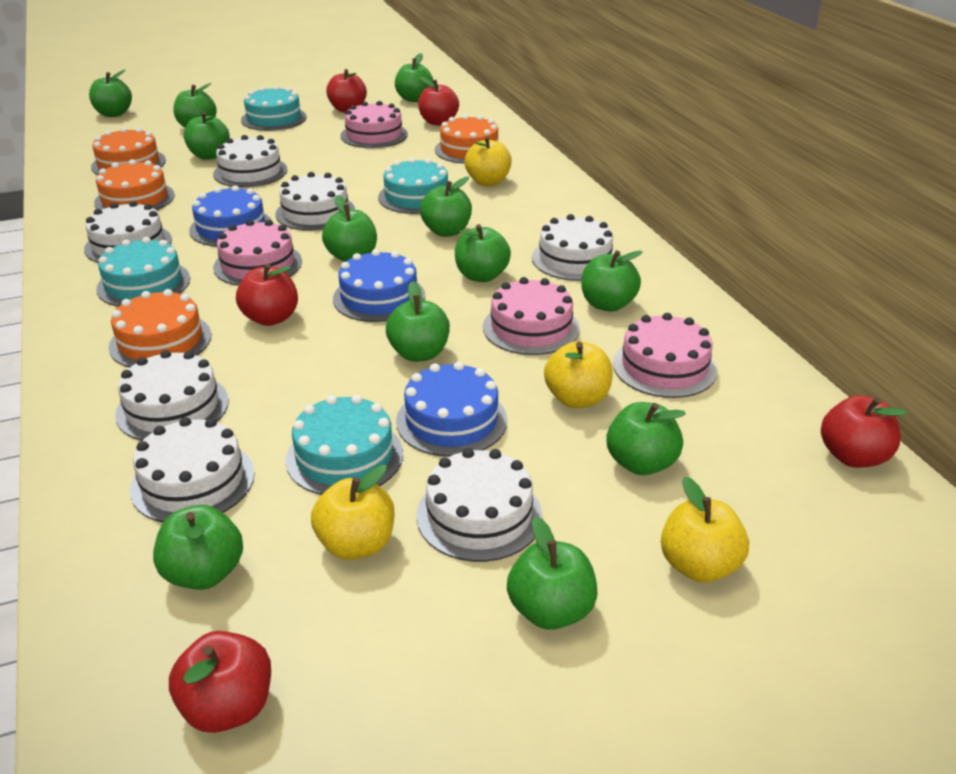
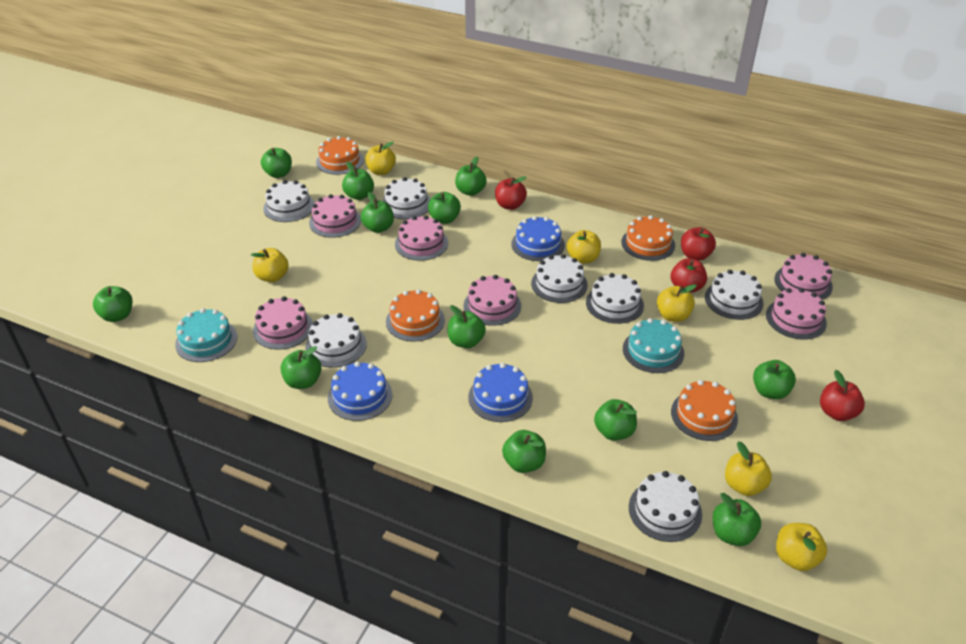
pink cake: [213,220,302,286] [341,101,408,148] [483,277,580,355] [613,313,717,398] = 4 -> [253,296,313,350] [309,194,361,238] [395,215,448,261] [464,275,521,326] [766,288,827,339] [774,253,833,300] = 6
red apple: [169,631,271,733] [236,264,298,326] [326,69,367,113] [418,76,459,125] [821,395,907,468] = 5 -> [495,176,527,210] [671,258,707,293] [681,227,716,261] [820,370,865,421] = 4
turquoise cake: [96,237,190,307] [241,86,307,131] [286,395,403,495] [378,157,448,214] = 4 -> [175,308,237,362] [623,318,684,373] = 2
yellow apple: [311,465,394,560] [464,136,512,186] [544,341,613,408] [661,476,749,583] = 4 -> [251,248,289,282] [365,141,396,175] [567,230,601,264] [657,284,697,322] [725,441,772,496] [776,523,827,571] = 6

